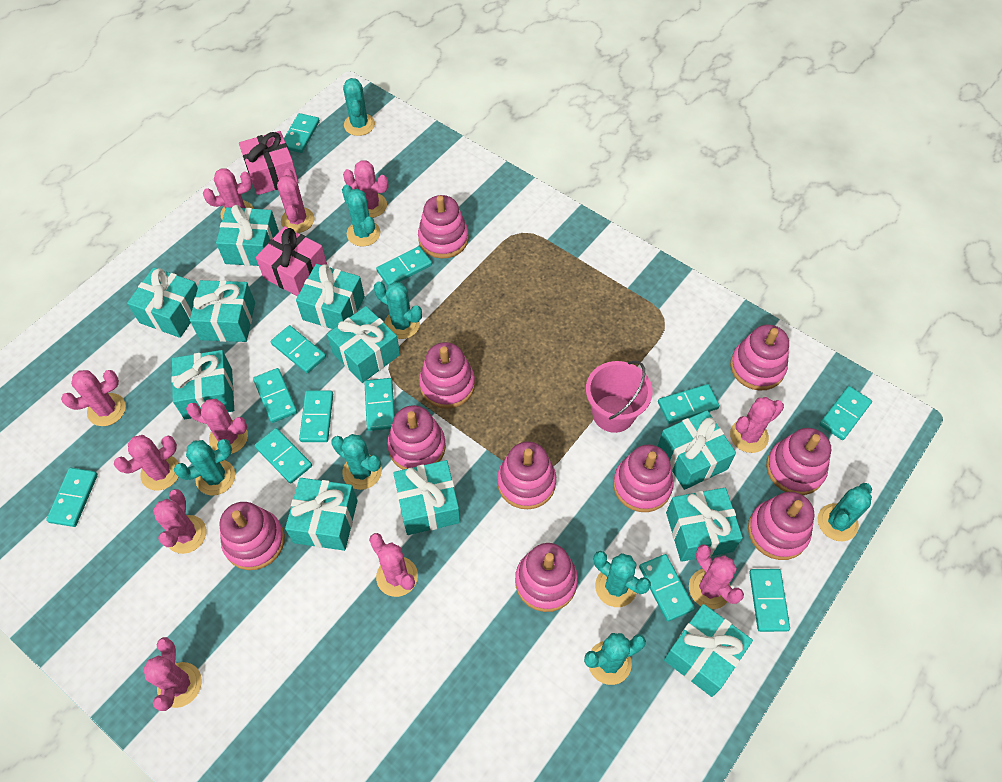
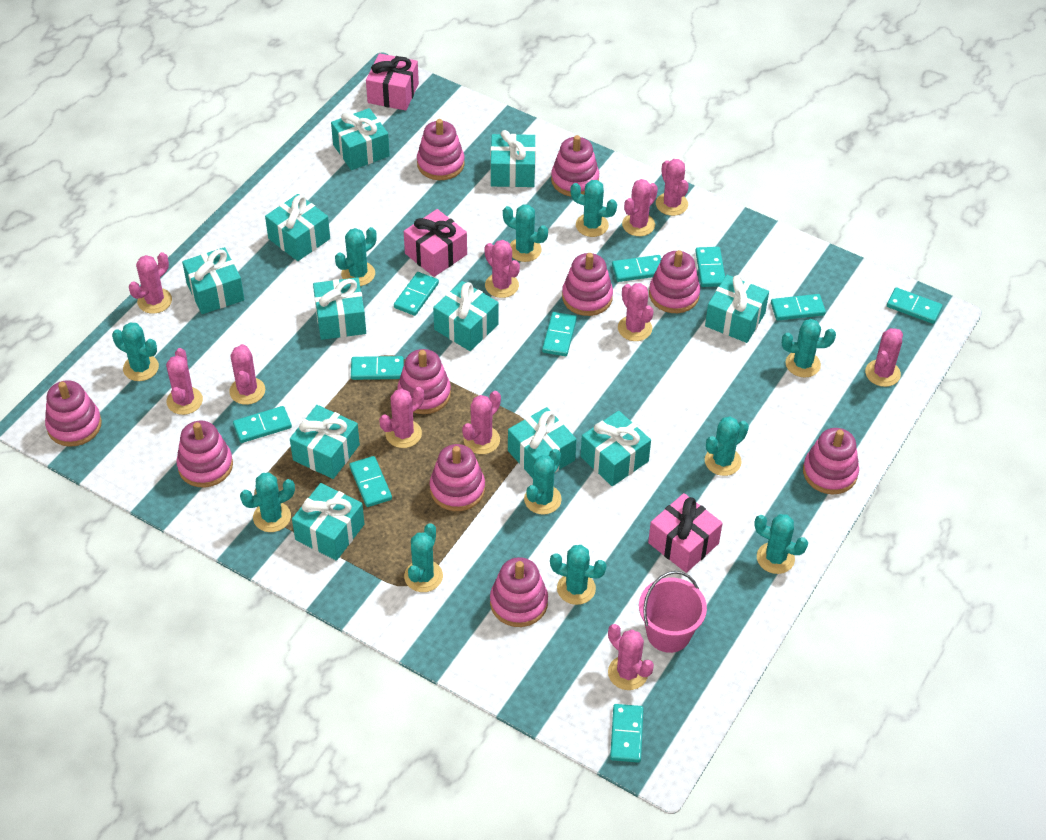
pink gift: [239,131,299,195] [256,226,327,296] = 2 -> [366,53,419,111] [404,209,467,277] [648,493,723,573] = 3
turquoise cactus: [174,439,235,495] [331,434,382,490] [342,185,380,247] [343,78,375,136] [374,281,422,339] [584,633,646,685] [594,551,651,607] [818,483,872,541] = 8 -> [112,322,159,381] [240,473,295,532] [335,227,377,286] [404,523,443,592] [503,204,548,262] [524,449,562,515] [550,545,607,605] [570,180,617,237] [705,416,749,476] [754,514,808,574] [782,319,836,377] = 11
turquoise domino: [46,468,98,527] [253,368,297,423] [255,428,312,484] [271,325,326,373] [284,113,320,153] [299,390,333,442] [364,378,395,431] [376,246,432,286] [639,554,695,622] [658,384,720,424] [749,569,790,632] [819,386,872,440] = 12 -> [233,406,292,443] [349,456,392,507] [351,356,404,380] [394,272,439,316] [542,312,577,356] [610,704,644,763] [612,255,661,282] [695,247,725,287] [771,294,826,321] [887,288,943,324] = 10

